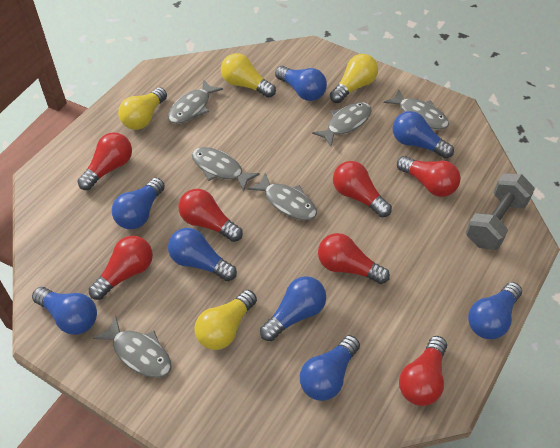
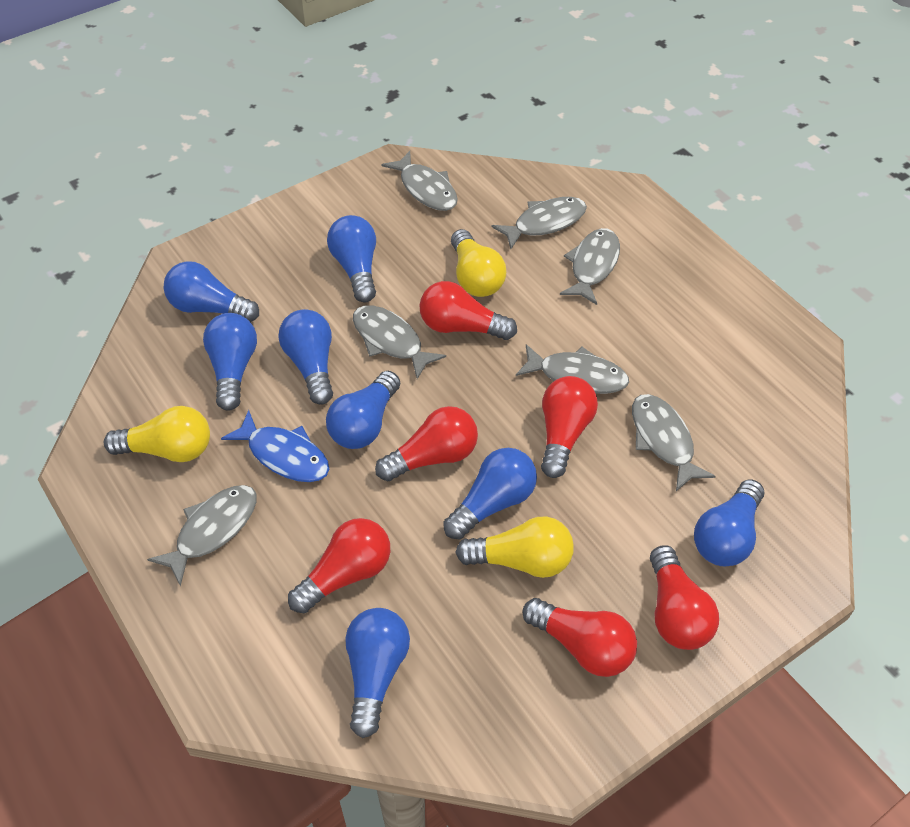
blue fish: none = 0 -> [221,410,329,482] = 1
grey dumbbell: [466,173,535,250] = 1 -> none = 0
grey fish: [93,315,171,378] [168,79,223,124] [192,147,260,192] [247,173,317,220] [312,102,371,146] [384,89,449,130] = 6 -> [147,485,257,586] [353,305,446,379] [382,151,458,211] [491,197,587,249] [516,344,629,394] [560,228,620,305] [632,394,716,491] = 7
red light bulb: [77,132,132,190] [89,236,153,300] [179,189,243,242] [318,233,390,284] [333,161,392,217] [397,156,461,197] [399,336,447,406] = 7 -> [288,518,390,613] [375,406,478,481] [419,281,517,340] [522,598,637,677] [541,376,598,478] [650,545,719,650] = 6
yellow light bulb: [118,87,167,130] [194,290,257,350] [221,53,276,98] [330,54,378,103] = 4 -> [104,406,210,462] [451,229,506,297] [455,517,574,578] = 3

